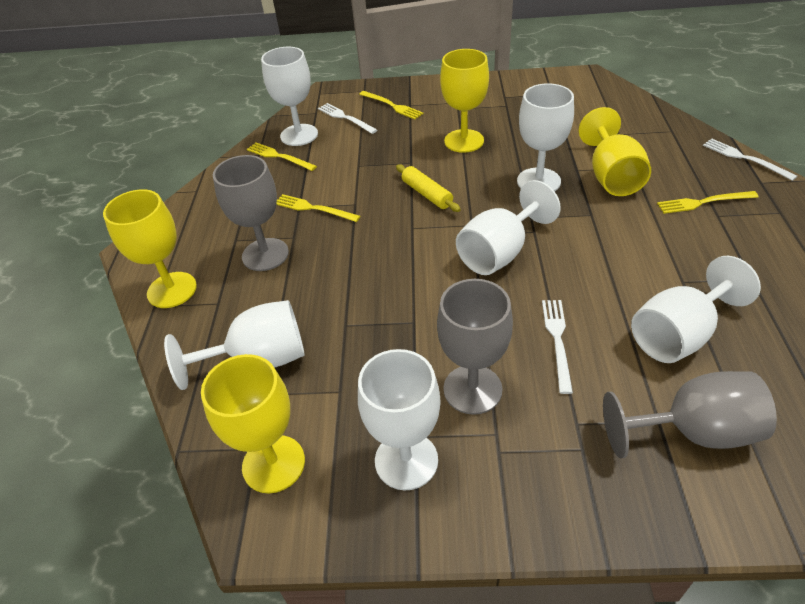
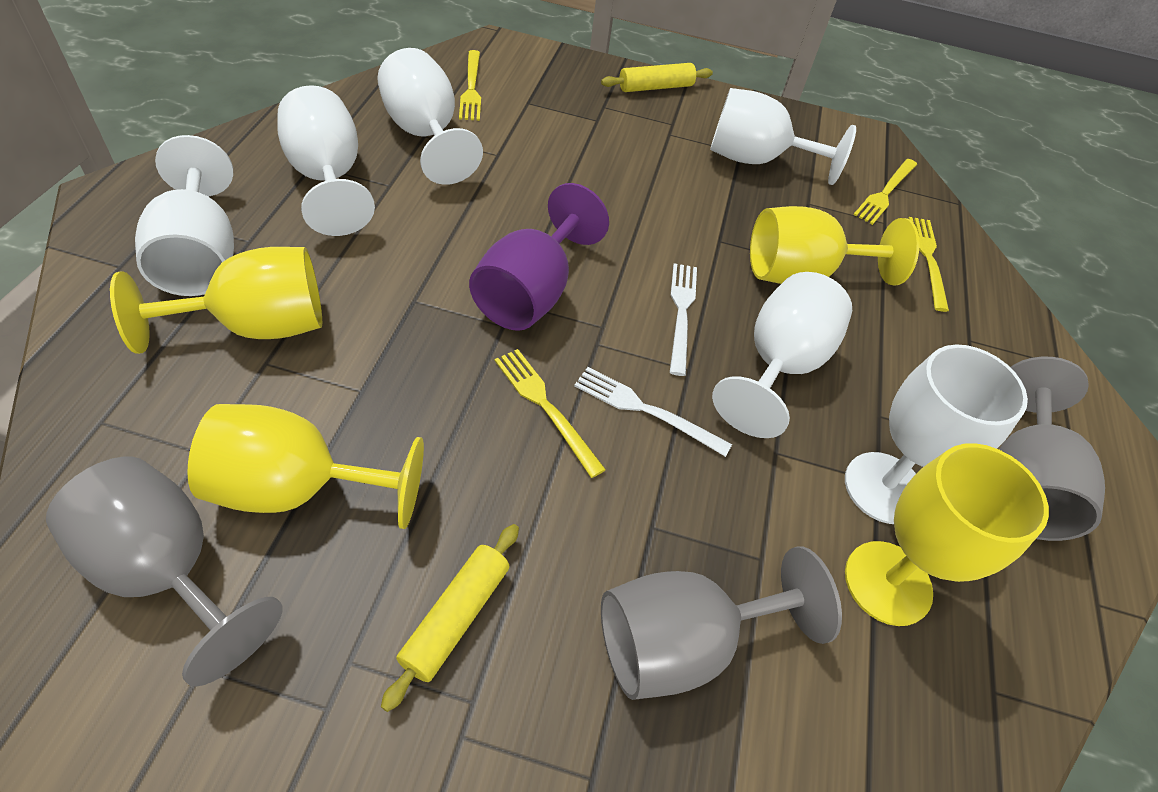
purple goblet: none = 0 -> [469,183,609,331] = 1
white fork: [318,103,377,134] [542,300,573,394] [703,138,797,181] = 3 -> [574,367,732,457] [670,263,697,376] = 2
yellow rolling pin: [396,164,461,212] = 1 -> [381,524,519,712] [601,63,713,92] = 2

